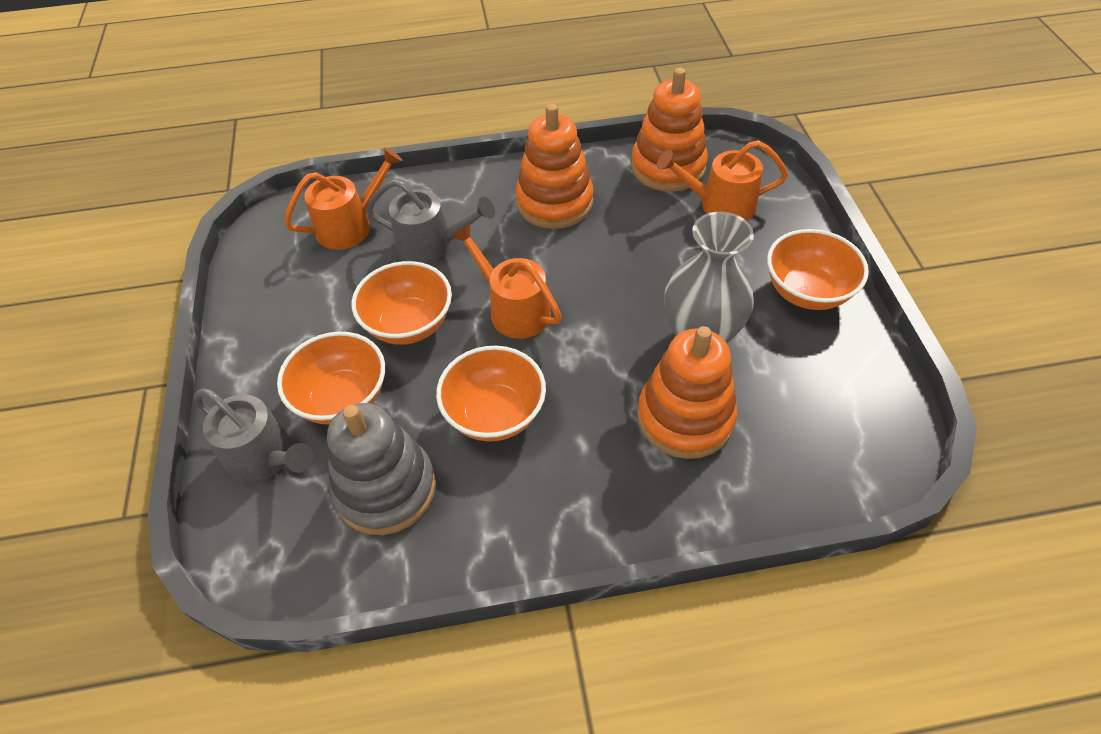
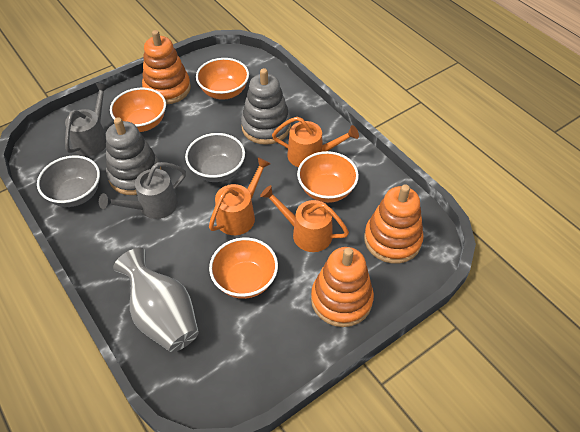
grey bowl: none = 0 -> [37,155,100,207] [185,133,245,182] = 2
grey stacking toy: [327,403,436,535] = 1 -> [106,117,161,195] [241,68,291,145] = 2

